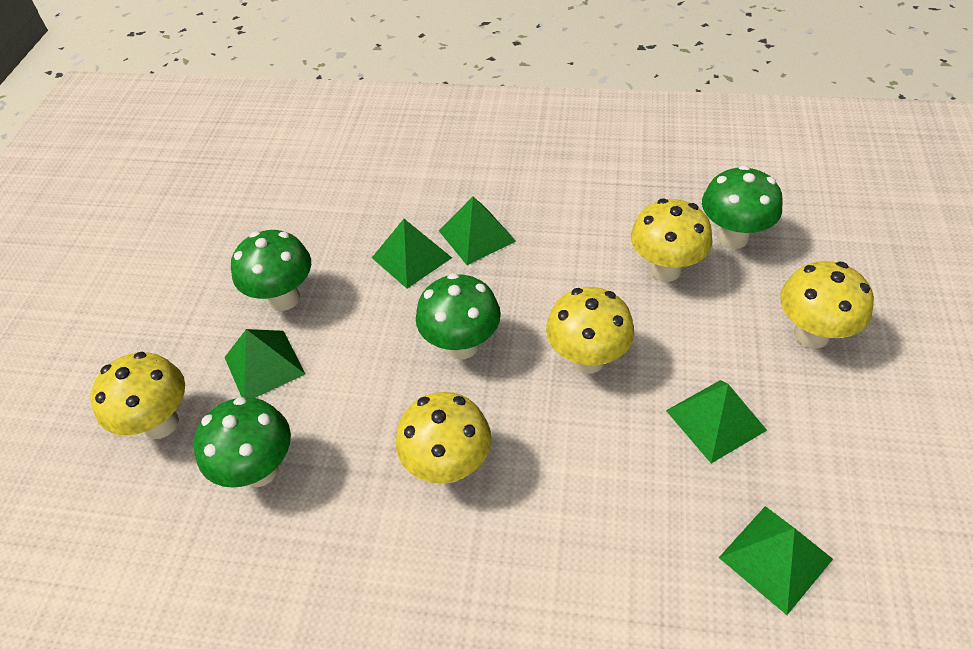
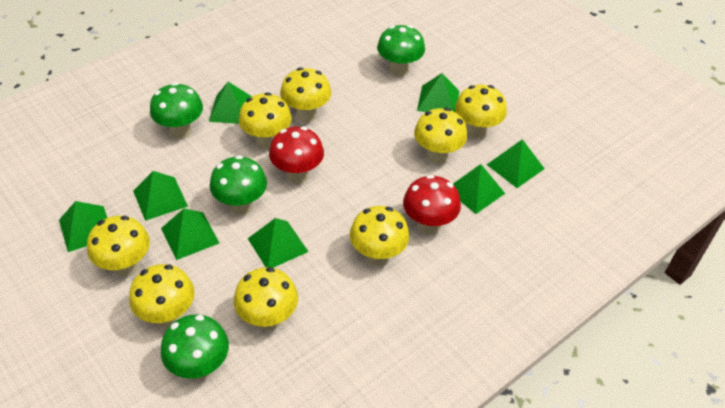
green pyramid: [224,329,305,398] [372,219,452,289] [439,196,516,265] [666,380,767,463] [719,506,833,615] = 5 -> [59,201,107,252] [133,171,188,221] [161,209,219,260] [209,82,252,124] [248,218,308,268] [417,73,459,112] [453,164,505,214] [487,139,545,188] = 8
red mushroom: none = 0 -> [269,126,324,183] [403,175,461,234] = 2
yellow mushroom: [90,352,185,439] [396,392,491,483] [546,287,634,374] [631,199,712,282] [780,261,874,349] = 5 -> [87,216,150,277] [129,264,195,328] [234,267,298,331] [239,92,292,149] [280,67,331,122] [350,206,409,266] [414,108,468,164] [455,85,507,139] = 8

